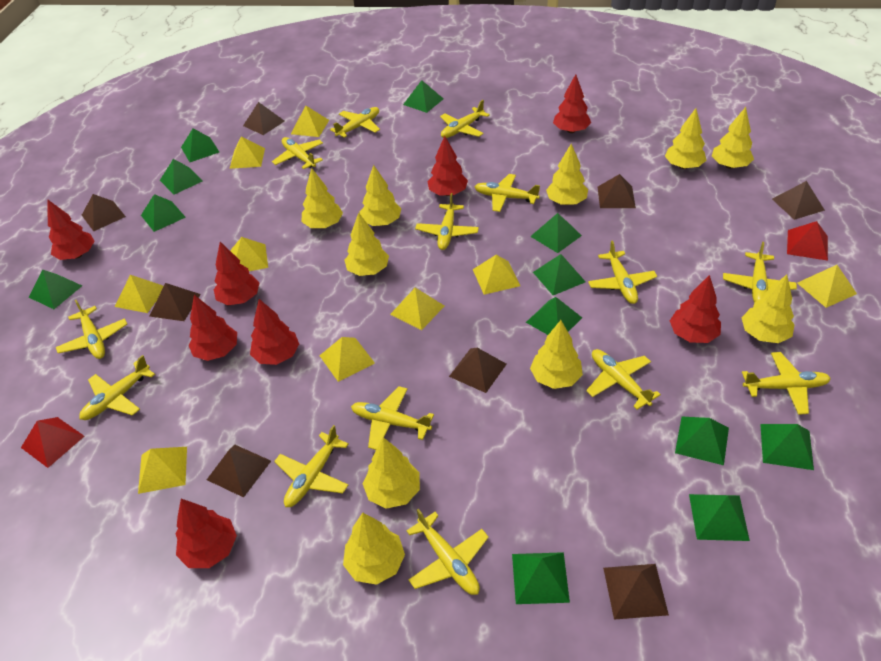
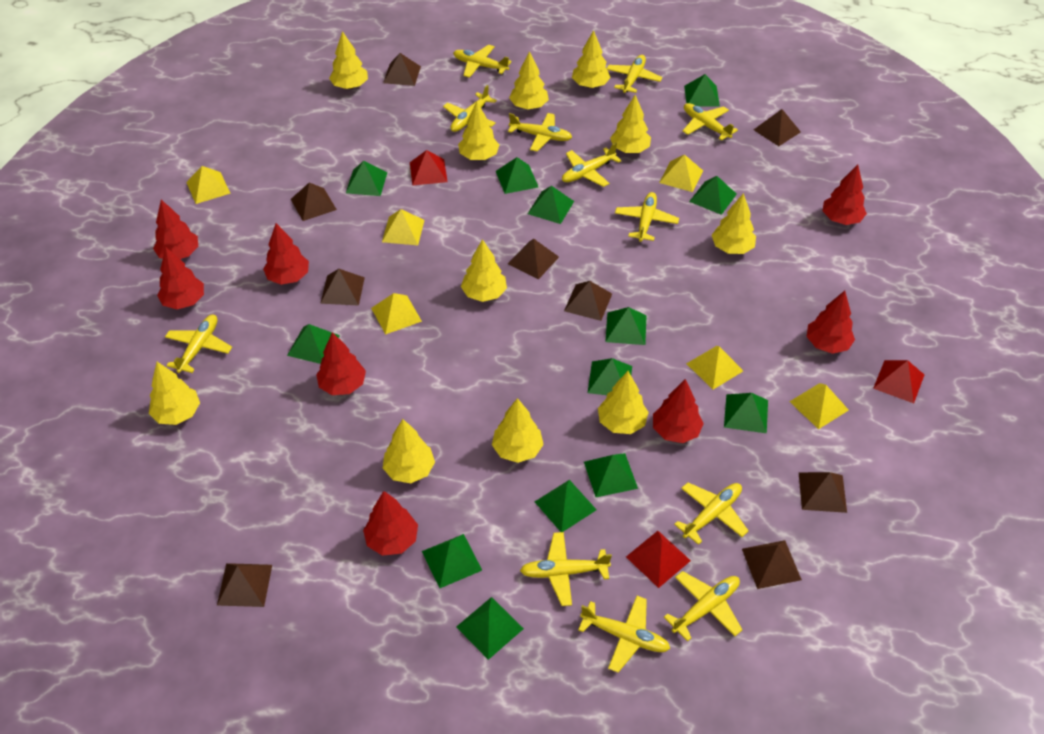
brown pyramid: [82,194,126,231] [149,283,201,321] [207,445,271,498] [243,102,284,135] [449,348,507,393] [598,174,636,208] [603,564,669,620] [772,181,825,220] = 8 -> [217,563,272,607] [291,182,337,221] [320,269,365,306] [383,53,421,86] [508,239,559,279] [564,281,612,321] [742,540,802,589] [754,109,801,146] [799,472,847,513] = 9
green pyramid: [29,270,82,309] [141,194,186,232] [160,159,203,195] [181,128,219,162] [403,80,444,113] [512,552,570,604] [526,297,582,335] [530,213,582,253] [533,254,586,295] [675,417,729,465] [689,494,750,541] [760,424,814,470] = 12 -> [287,324,340,364] [346,161,387,196] [422,534,482,588] [456,597,524,660] [496,157,538,194] [528,186,574,224] [535,480,597,532] [584,453,638,497] [588,358,632,395] [605,307,647,345] [684,74,720,107] [689,176,737,215] [724,393,768,433] = 13
red pyramid: [21,417,84,468] [787,221,828,261] = 2 -> [410,150,448,186] [626,531,691,588] [873,360,924,403] = 3
yellow plane: [56,300,127,359] [79,355,155,420] [272,137,323,169] [274,425,349,507] [330,107,380,138] [351,386,434,450] [407,509,489,595] [415,193,479,250] [440,100,490,138] [475,174,540,212] [586,349,661,410] [588,241,657,304] [723,242,797,302] [742,352,831,415] = 14 -> [165,315,232,373] [443,85,497,132] [453,45,512,78] [508,113,572,151] [520,532,612,606] [562,143,621,187] [578,596,670,672] [607,55,662,93] [615,192,679,242] [664,571,742,642] [674,482,749,545] [683,103,738,141] = 12
yellow pyramid: [115,275,164,313] [138,447,187,494] [230,136,265,169] [230,237,268,271] [291,106,329,137] [319,337,375,382] [390,288,444,330] [473,255,520,295] [797,265,857,308] = 9 -> [186,166,231,204] [371,293,422,335] [382,209,424,245] [659,154,703,192] [686,346,743,389] [789,383,849,429] = 6
yellow tree: [301,168,343,228] [343,513,405,585] [344,213,389,276] [360,165,401,226] [363,437,420,509] [530,320,583,389] [546,144,588,205] [665,108,707,169] [712,107,754,169] [742,275,795,343] = 10 -> [149,362,200,425] [329,31,368,89] [383,419,435,483] [458,102,499,160] [461,239,507,302] [492,398,544,463] [509,51,549,109] [572,30,611,88] [598,371,649,434] [610,95,651,153] [712,193,756,254] = 11

